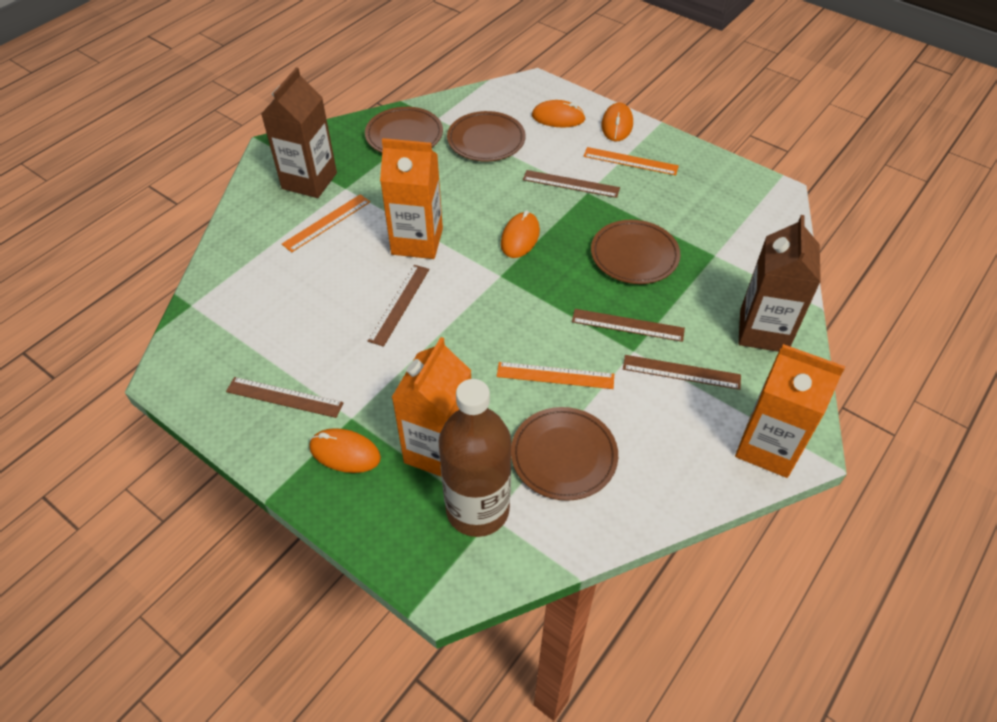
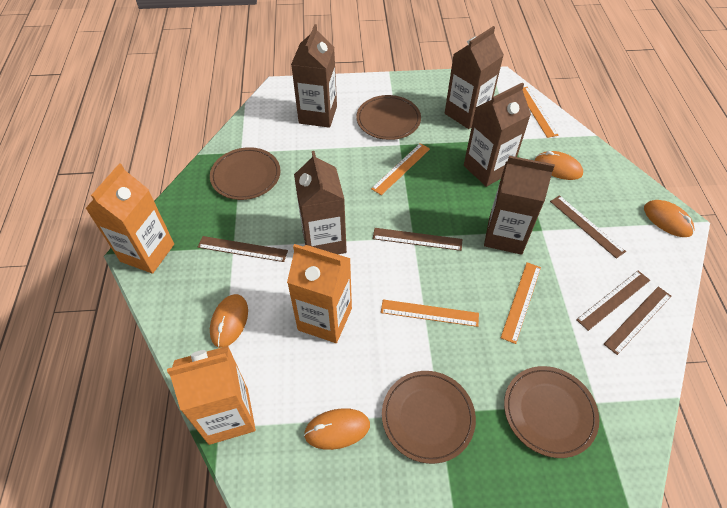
brown bottle: [439,379,511,537] = 1 -> none = 0
brown carton: [262,67,337,198] [738,215,821,352] = 2 -> [291,24,337,128] [294,151,347,254] [445,26,504,129] [464,82,531,187] [484,156,555,255] = 5
orange ruler: [282,194,370,252] [497,362,614,389] [583,147,679,175] = 3 -> [371,143,430,195] [381,299,479,327] [501,262,541,344] [523,87,559,138] = 4

